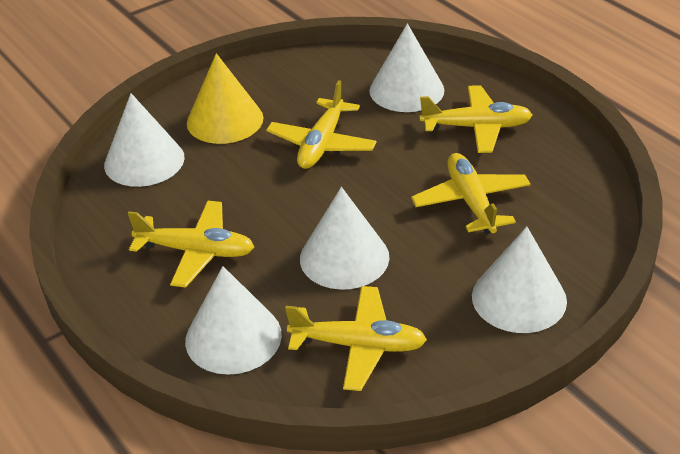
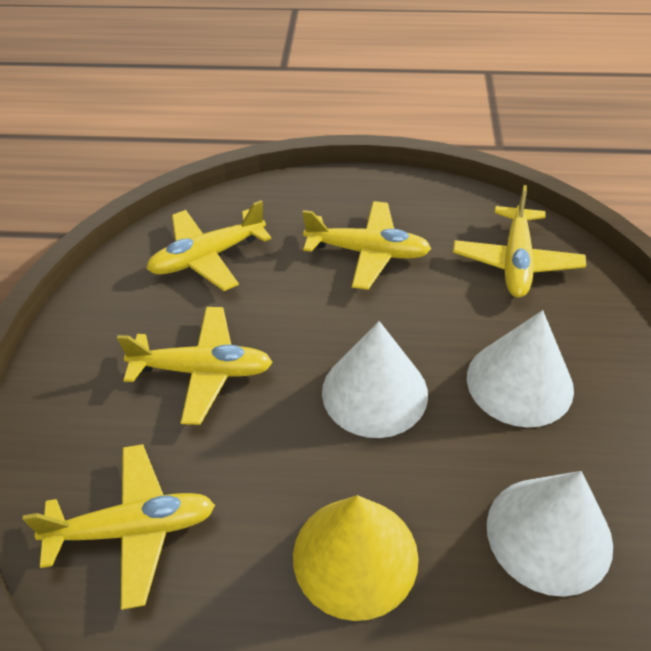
white cone: [104,93,185,187] [185,266,282,375] [300,187,389,290] [369,24,444,112] [472,226,567,333] = 5 -> [322,321,428,438] [467,310,574,427] [487,471,613,597] = 3

